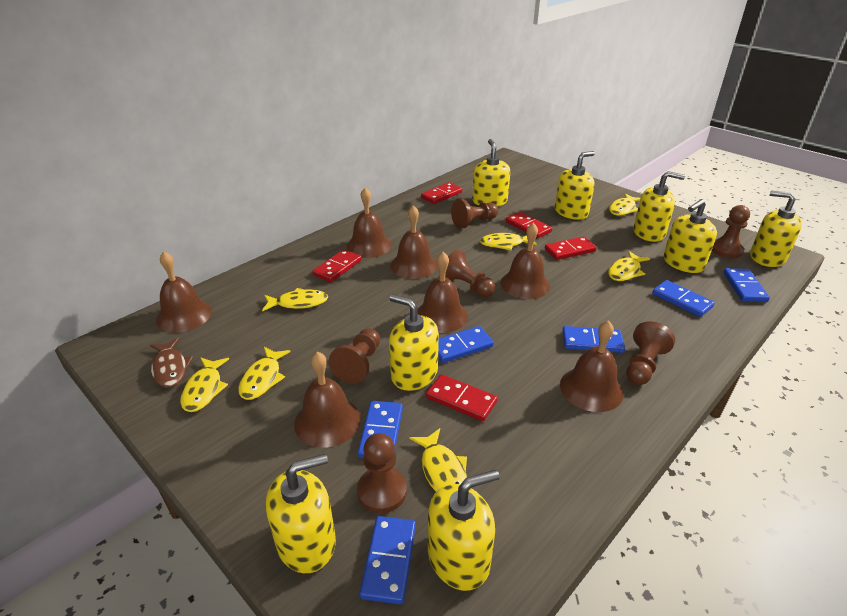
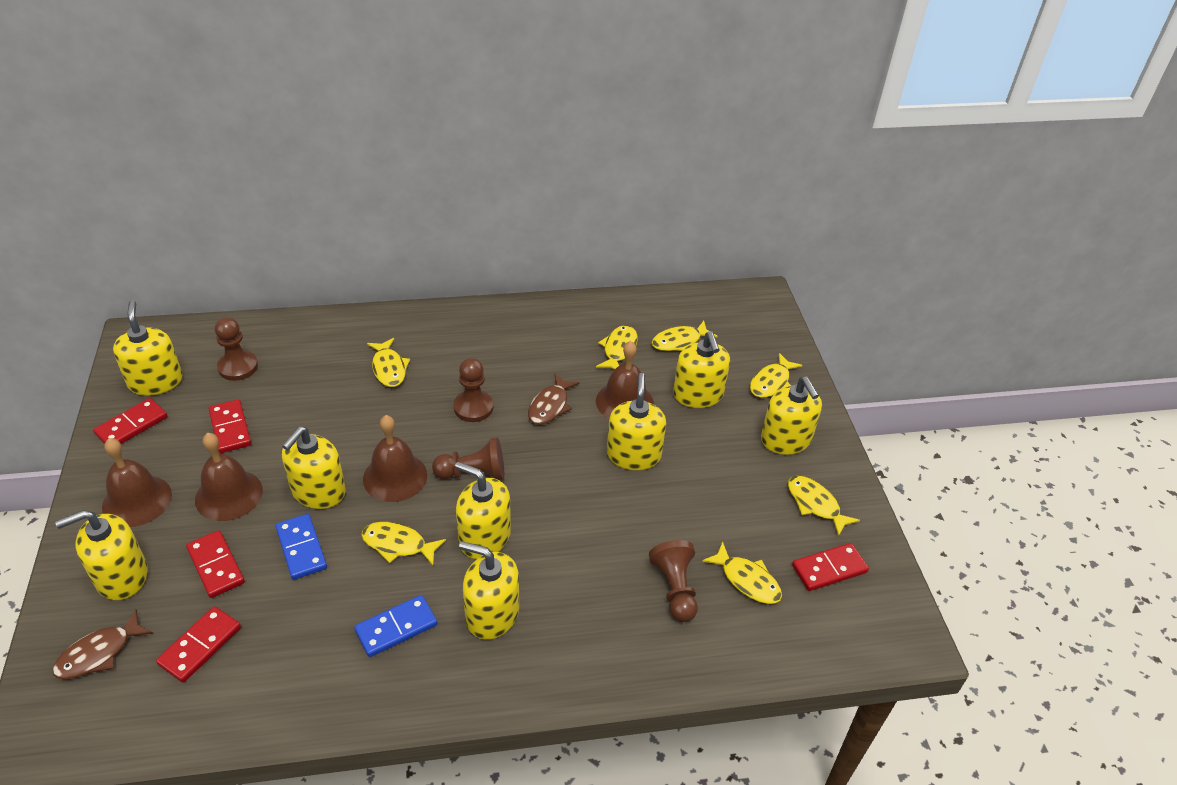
blue domino: [358,401,403,458] [360,516,416,604] [438,326,494,363] [562,326,625,353] [652,280,715,317] [723,268,770,302] = 6 -> [276,514,327,580] [354,595,437,657] = 2
brown bell: [156,251,212,333] [294,352,361,448] [347,187,392,258] [390,205,438,279] [417,252,468,333] [500,223,550,299] [560,320,624,412] = 7 -> [102,438,172,527] [195,433,263,521] [363,415,427,502] [596,341,654,419] = 4
brown fish: [150,338,193,388] = 1 -> [52,609,153,679] [528,373,580,425] = 2
brown pawn: [329,328,380,384] [357,433,407,513] [445,250,495,297] [451,199,498,228] [626,321,675,385] [712,205,750,258] = 6 -> [215,317,258,381] [432,437,504,480] [453,358,493,422] [649,540,698,622] = 4

